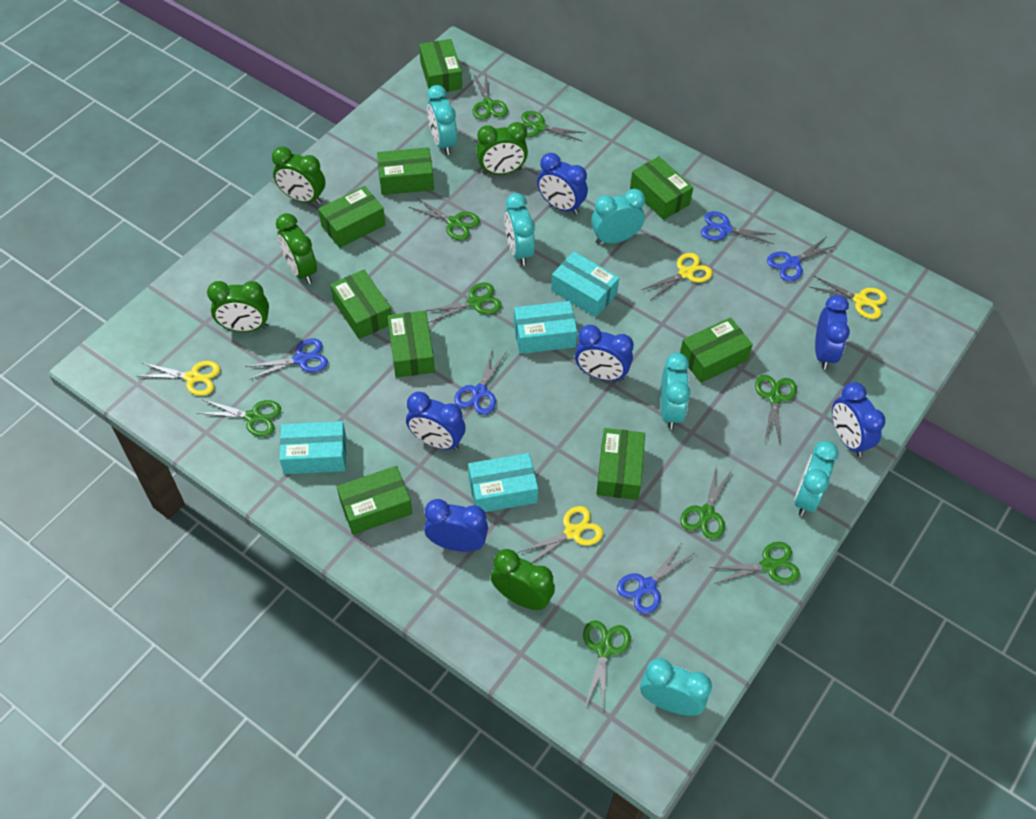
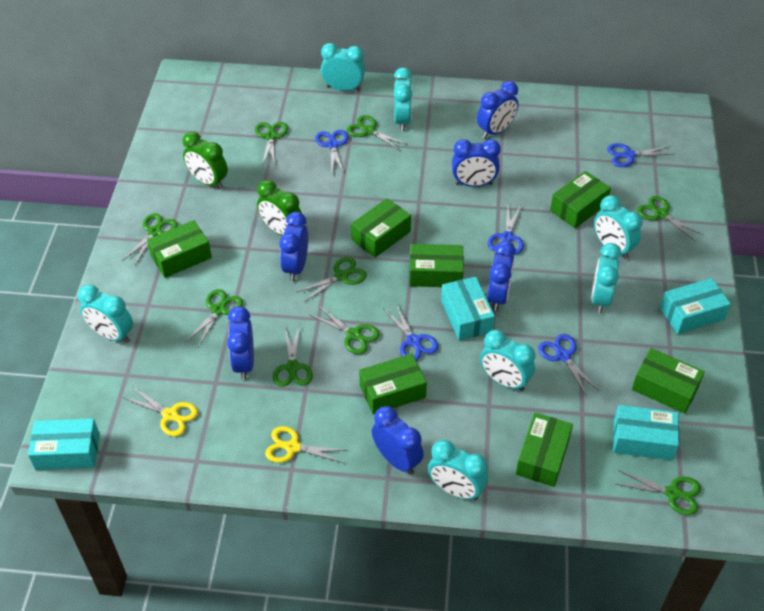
green box: [318,186,385,248] [330,269,392,339] [337,466,412,535] [377,147,434,195] [387,311,435,378] [419,39,462,92] [596,428,645,500] [630,156,693,220] [680,317,753,383] = 9 -> [147,220,212,278] [351,198,411,258] [359,354,427,415] [410,244,464,287] [516,413,573,487] [550,171,611,228] [632,348,705,414] = 7
green clock: [207,281,269,332] [272,146,325,205] [276,213,317,284] [476,122,528,175] [491,549,555,610] = 5 -> [182,132,228,189] [257,180,302,236] = 2
turquoise clock: [427,85,457,155] [504,193,535,266] [591,189,645,244] [640,658,712,716] [660,353,690,429] [794,441,839,516] = 6 -> [78,284,133,343] [321,43,365,91] [394,67,412,131] [428,440,488,500] [480,330,535,391] [591,243,621,313] [594,195,642,259] = 7
yellow scissors: [137,361,220,396] [518,506,603,563] [641,253,713,300] [810,276,887,319] = 4 -> [123,386,198,437] [265,426,348,463] = 2

